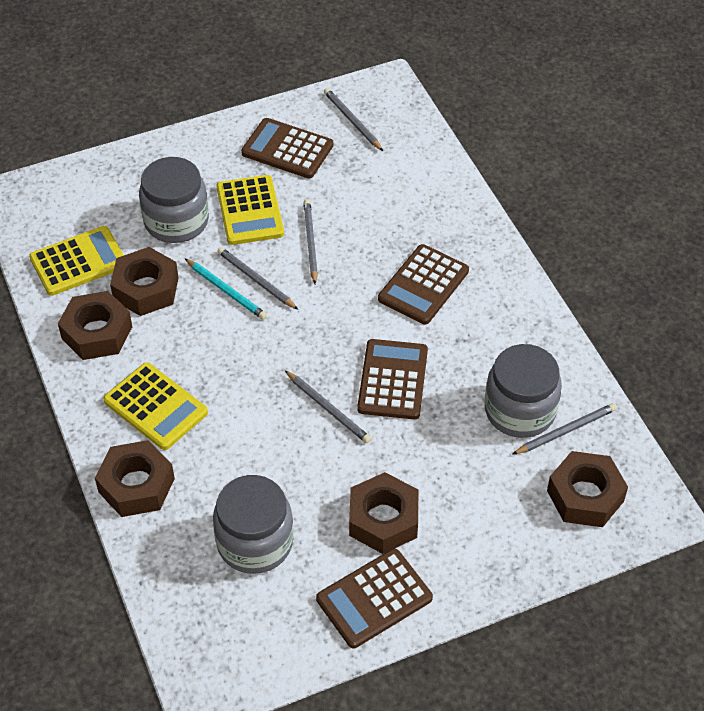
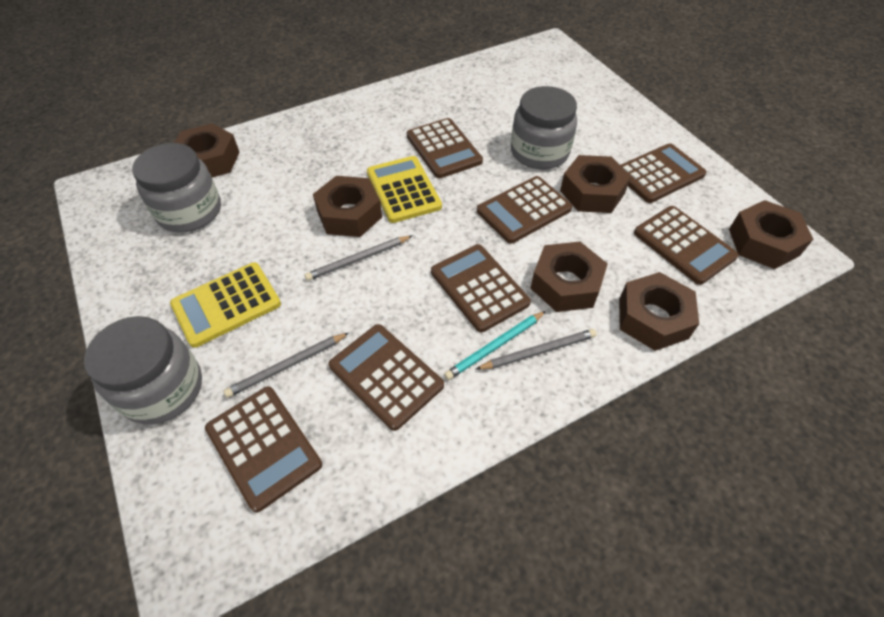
brown calculator: [241,118,334,179] [316,549,433,648] [357,339,428,419] [378,244,469,324] = 4 -> [205,386,322,512] [329,324,444,431] [407,118,483,178] [431,244,531,332] [477,176,572,244] [620,143,707,203] [634,206,739,285] = 7
brown nut: [58,291,132,360] [95,440,175,517] [110,247,179,316] [349,472,418,554] [547,451,628,527] = 5 -> [174,123,240,178] [313,176,382,237] [531,242,608,312] [560,155,631,213] [619,272,699,351] [729,200,813,269] = 6
grey pencil: [217,247,298,310] [285,371,371,443] [303,200,318,284] [324,88,383,151] [512,403,616,455] = 5 -> [224,333,349,398] [305,236,412,281] [475,329,597,370] = 3
yellow calculator: [29,226,124,296] [103,362,208,450] [216,175,284,245] = 3 -> [170,262,281,348] [367,156,442,223] = 2

